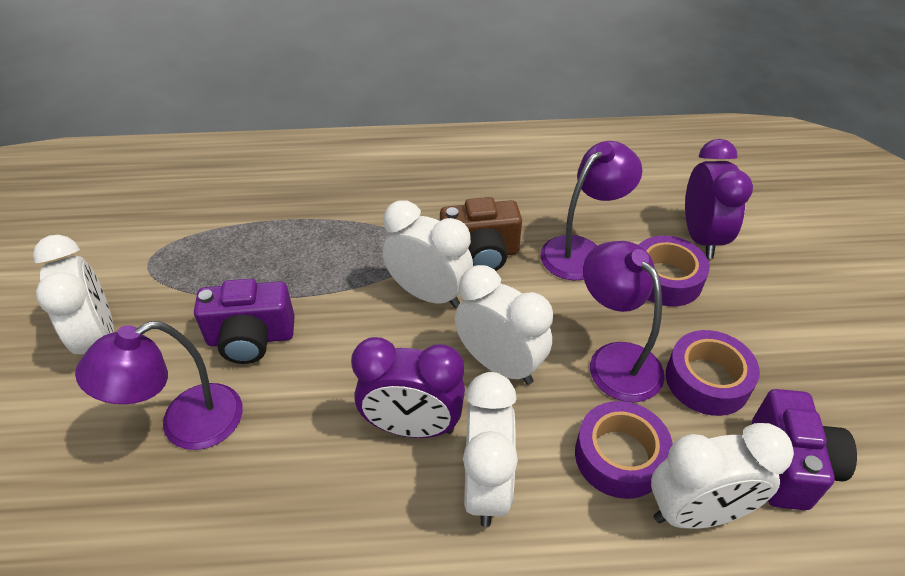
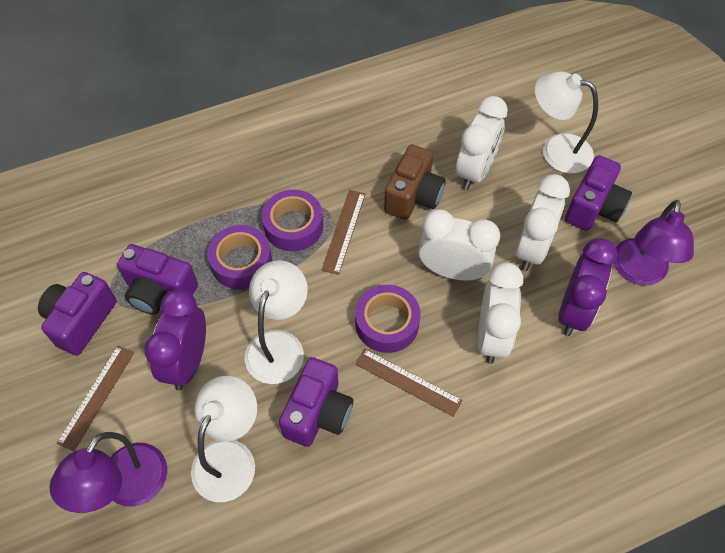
brown ruler: none = 0 -> [56,346,134,451] [321,190,366,275] [355,349,463,417] = 3
purple camera: [194,279,295,364] [752,389,857,510] = 2 -> [38,272,116,356] [117,244,198,315] [279,357,353,447] [565,155,632,231] = 4
purple lamp: [75,321,243,450] [540,141,642,280] [583,241,665,402] = 3 -> [49,432,167,513] [614,200,694,285] = 2
white clock: [33,235,114,354] [383,200,473,308] [454,265,553,385] [463,372,518,527] [651,423,794,529] = 5 -> [418,209,500,281] [456,96,508,190] [478,262,523,364] [516,174,570,271] = 4
white lamp: none = 0 -> [191,376,257,502] [245,260,308,384] [534,71,598,174] = 3

